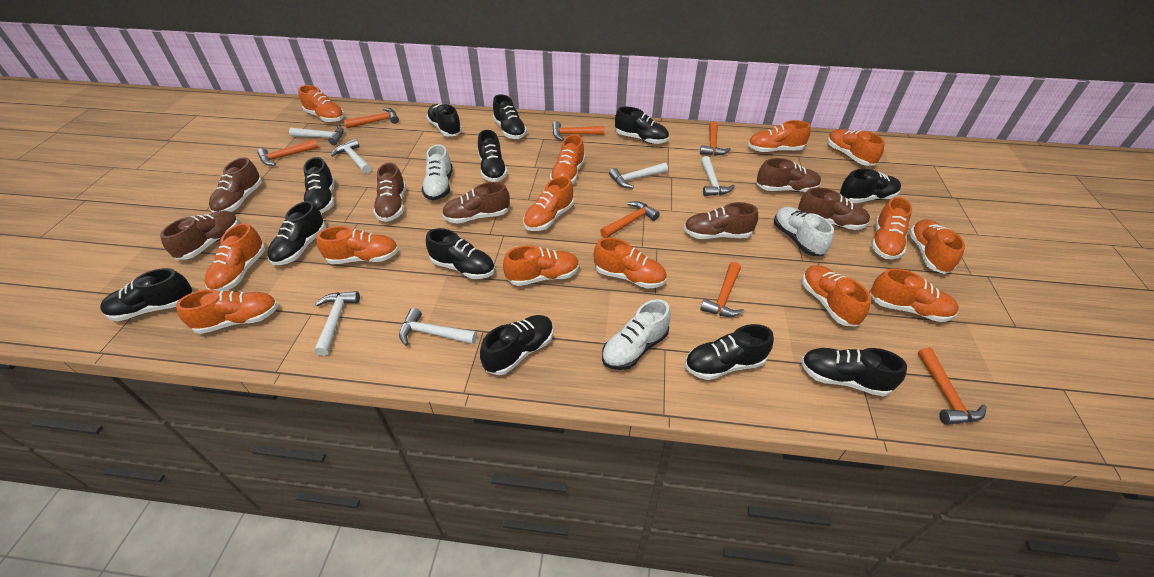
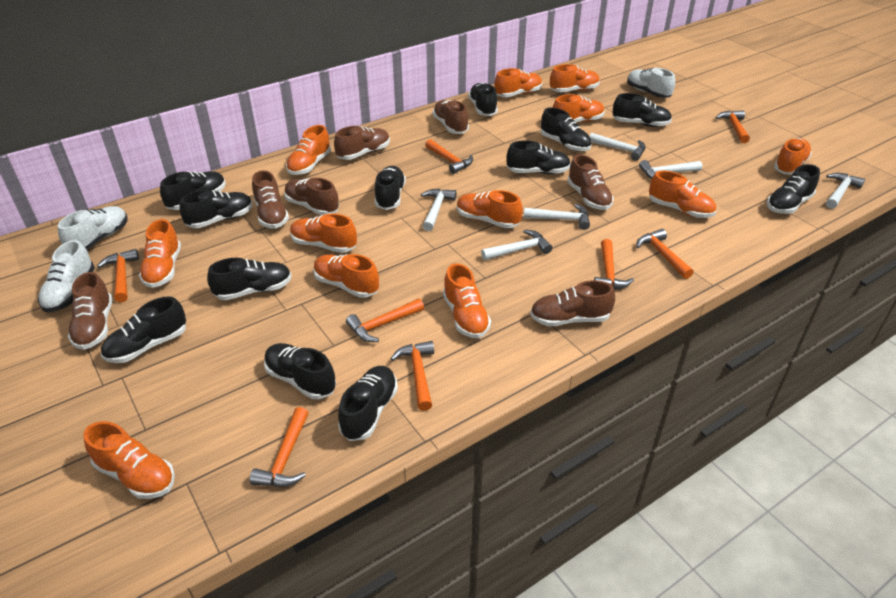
orange hammer: [257,139,319,166] [344,108,399,129] [552,121,605,141] [600,201,660,238] [700,122,731,156] [700,262,744,317] [918,347,986,425] = 7 -> [97,249,139,303] [250,407,309,487] [346,299,424,342] [390,341,434,411] [425,139,473,174] [594,239,634,289] [636,229,694,279] [716,110,750,143] = 8
orange shoe: [176,289,278,334] [205,223,266,291] [298,85,345,122] [317,226,399,264] [503,245,579,286] [523,176,574,231] [550,134,585,184] [594,238,667,289] [748,120,811,153] [802,265,871,327] [827,129,885,166] [870,269,959,322] [871,197,912,260] [909,219,965,274] = 14 -> [84,421,175,499] [139,219,181,288] [286,125,331,175] [290,214,357,253] [314,254,379,298] [443,263,491,338] [457,190,523,228] [494,68,542,97] [550,64,600,92] [553,94,605,122] [649,171,716,218] [774,138,812,175] = 12

